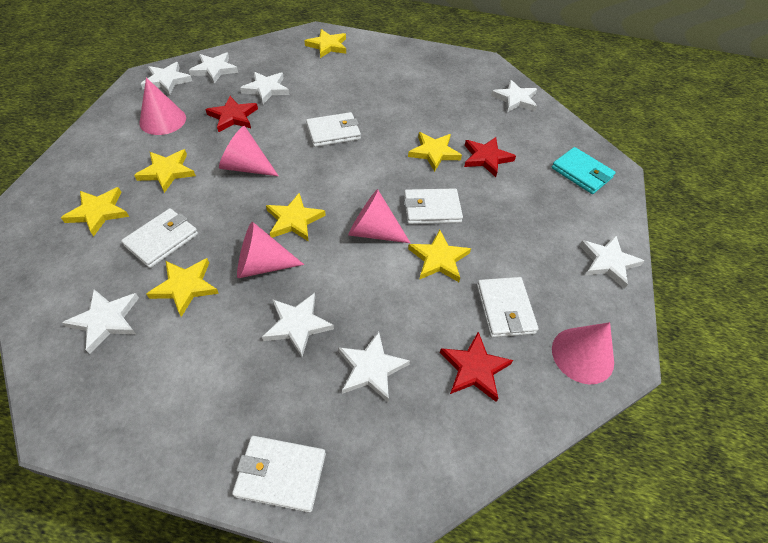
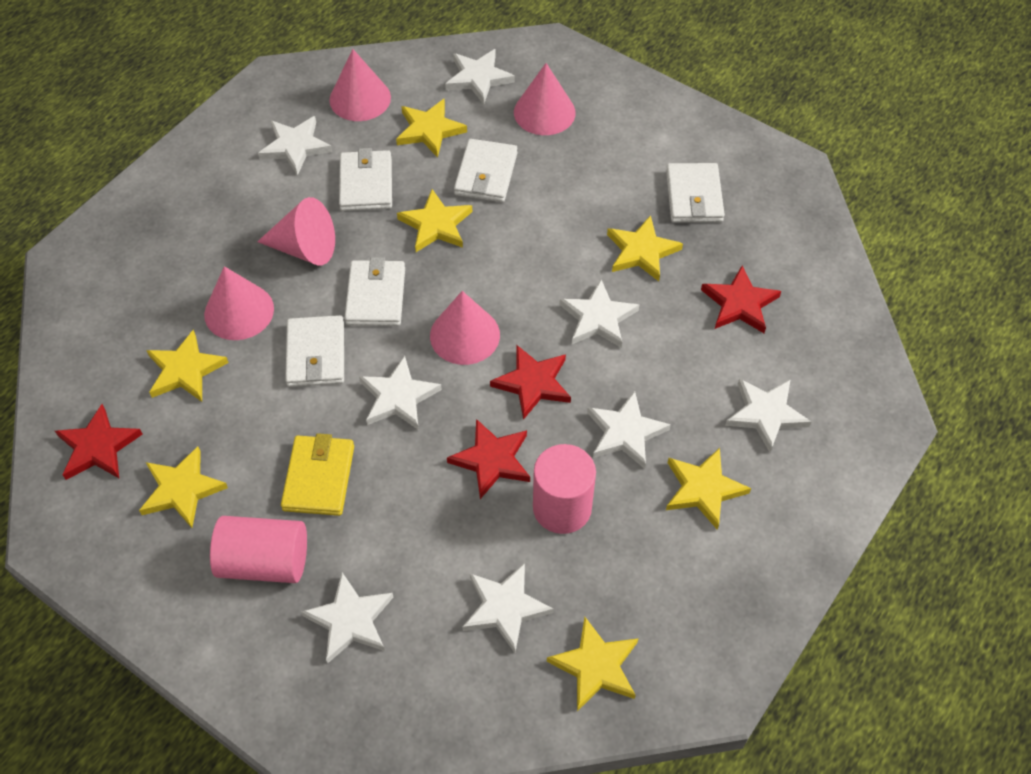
pink cylinder: none = 0 -> [210,516,307,583] [533,444,596,534] = 2
red star: [205,96,258,132] [440,332,513,402] [464,137,516,177] = 3 -> [55,404,143,480] [447,419,530,499] [490,345,571,420] [701,265,781,333] = 4
turquoise wallet: [552,147,616,194] = 1 -> none = 0
yellow wallet: none = 0 -> [281,433,354,516] = 1

